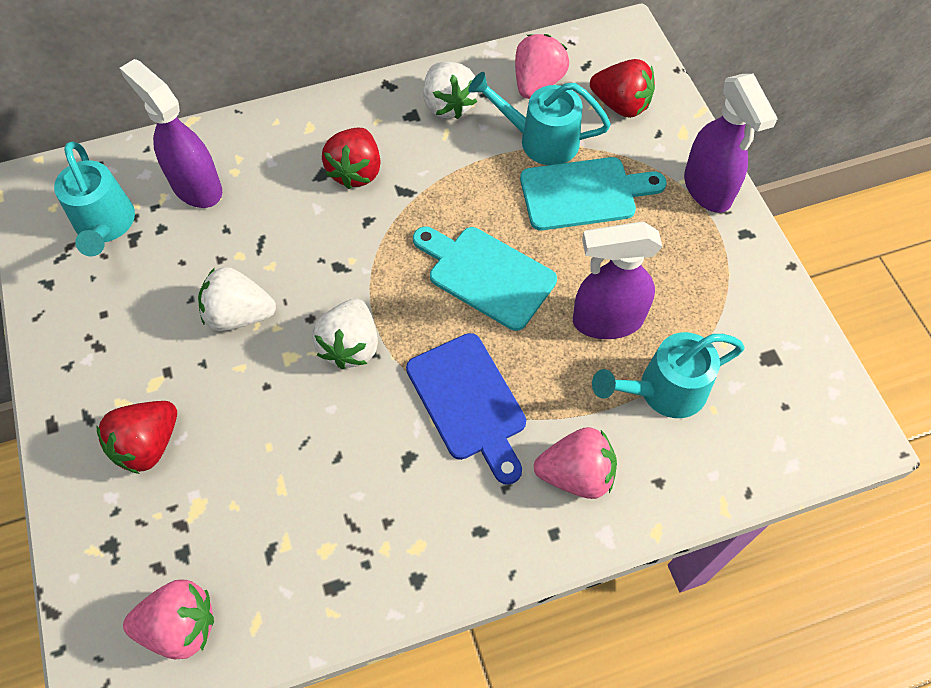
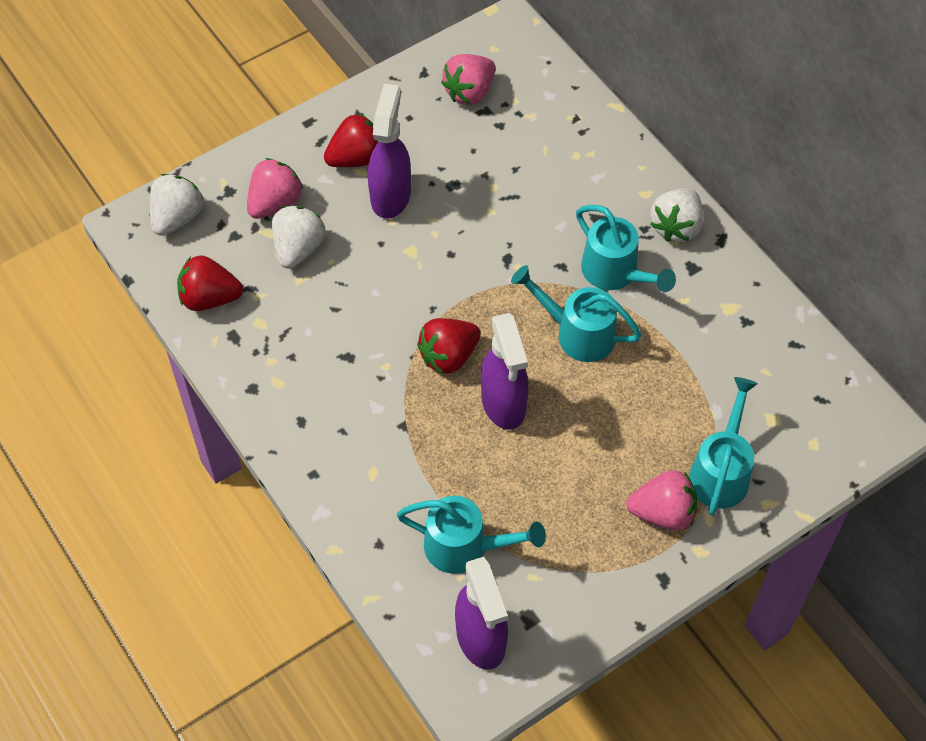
blue cutting board: [406,333,526,485] = 1 -> none = 0
turquoise cutting board: [413,227,557,331] [520,157,667,230] = 2 -> none = 0
turquoise watering can: [54,141,135,257] [468,72,611,165] [592,332,745,418] = 3 -> [397,496,546,574] [511,265,642,362] [576,205,676,292] [689,377,758,515] = 4

